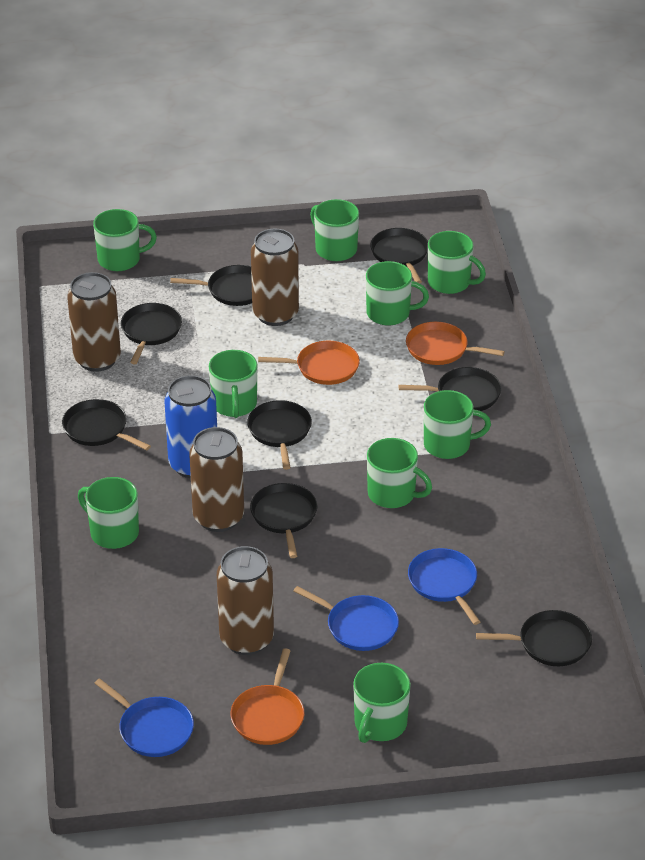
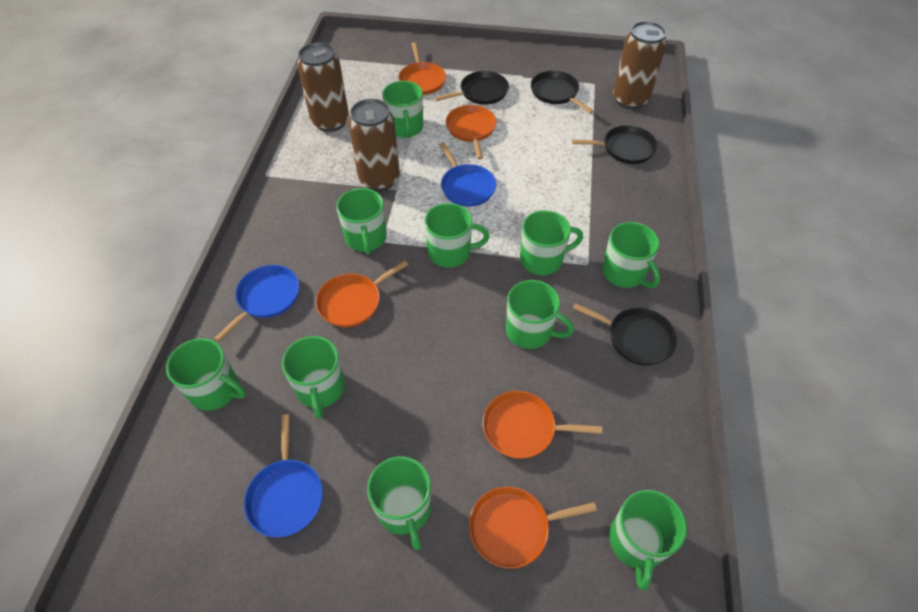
black pan: [62,399,151,450] [121,303,182,364] [170,265,252,306] [247,400,312,470] [250,483,317,558] [370,228,428,283] [398,367,501,411] [476,610,592,666] = 8 -> [435,71,509,105] [531,71,594,114] [572,125,658,164] [572,303,677,366] = 4
blue can: [164,375,217,478] = 1 -> none = 0
brown can: [67,272,121,372] [189,427,244,532] [217,546,274,655] [251,228,299,326] = 4 -> [297,42,349,132] [348,99,400,191] [613,21,667,109] = 3
green mug: [78,477,139,549] [93,209,157,271] [209,350,257,418] [310,199,359,261] [353,663,411,743] [366,261,429,325] [367,438,432,508] [424,390,491,459] [428,231,486,294] = 9 -> [166,338,246,411] [282,336,345,419] [336,188,387,255] [367,456,431,550] [382,81,423,138] [424,203,489,268] [506,280,574,349] [520,210,583,275] [602,222,660,288] [609,490,687,590] = 10
orange pan: [231,648,304,745] [258,341,360,385] [406,322,505,365] = 3 -> [316,260,408,328] [398,42,446,95] [446,105,497,159] [469,486,597,569] [483,391,602,459] = 5

